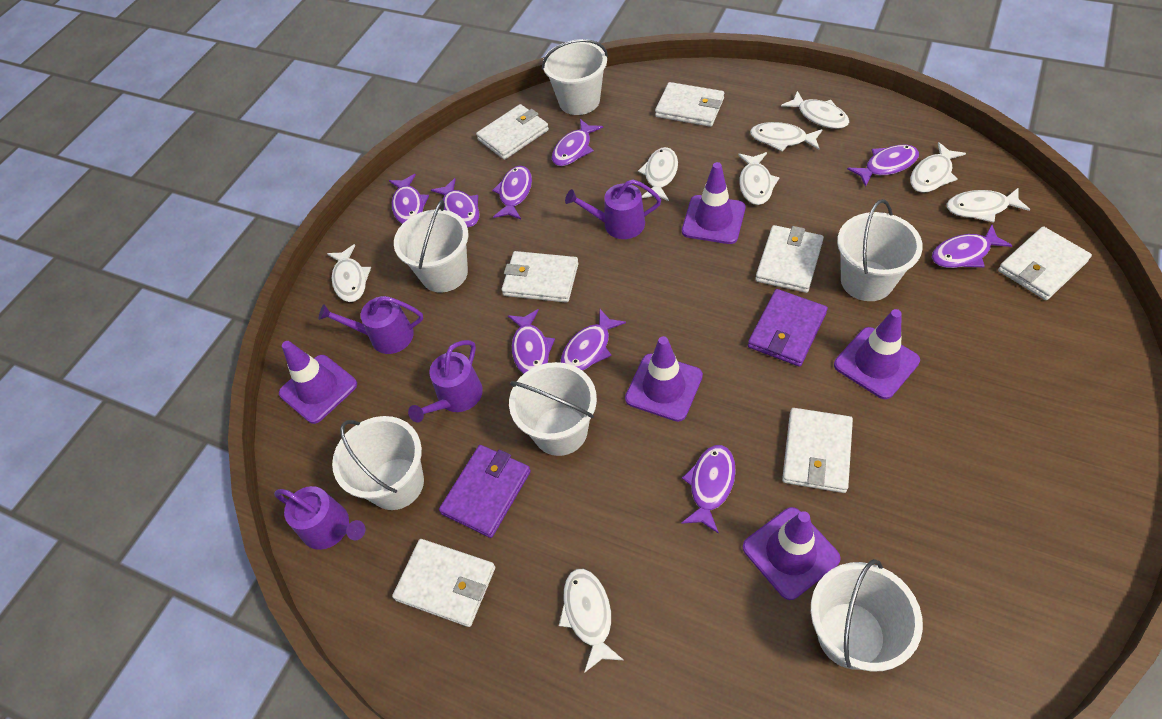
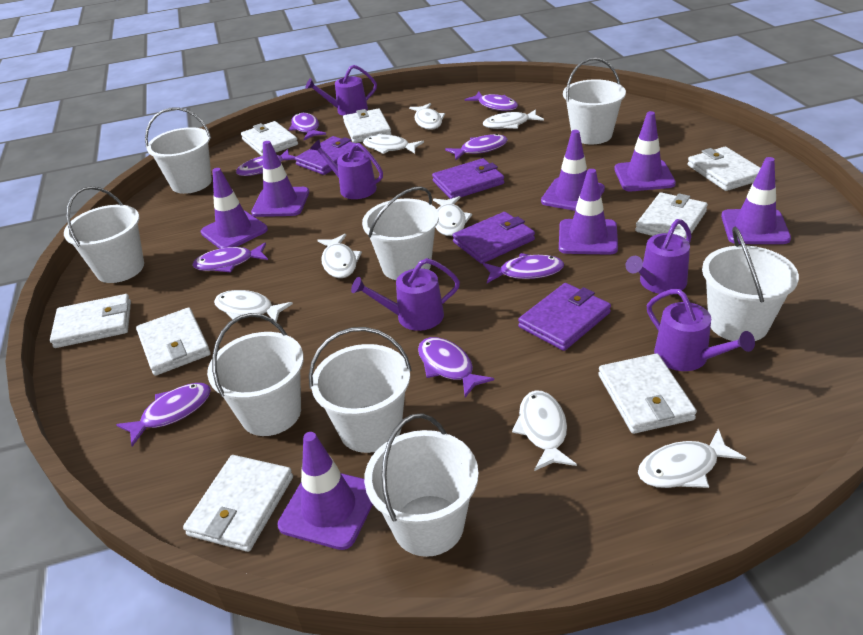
purple fish: [389,174,429,224] [431,178,480,227] [492,166,532,219] [508,309,555,374] [552,119,603,166] [560,309,626,371] [681,445,736,534] [847,145,919,187] [932,225,1013,268] = 9 -> [116,383,211,447] [192,243,268,272] [236,149,296,176] [289,113,326,140] [418,337,494,397] [445,134,508,160] [465,92,518,111] [483,253,564,283] = 8
purple traffic cone: [279,341,357,424] [625,336,703,422] [682,162,745,244] [743,507,841,600] [834,309,920,399] = 5 -> [201,168,268,249] [251,141,309,217] [277,432,373,550] [541,130,605,211] [559,169,618,255] [614,111,676,191] [721,157,791,244] = 7
purple wallet: [439,445,531,538] [748,289,828,367] = 2 -> [295,136,362,175] [432,158,504,199] [452,212,535,264] [518,283,611,351] = 4
purple watering can: [274,486,365,550] [319,296,423,354] [408,340,483,422] [565,180,661,239] = 4 -> [306,65,377,116] [310,140,383,199] [351,258,460,331] [625,219,692,294] [647,289,755,371] = 5
white bucket: [332,416,424,510] [394,200,468,292] [509,362,597,456] [542,39,608,115] [811,559,923,672] [837,199,923,301] = 6 -> [64,186,144,283] [145,108,212,194] [207,313,304,436] [309,327,412,453] [362,186,439,280] [364,414,479,557] [563,58,626,145] [702,226,799,341] = 8
white wallet: [392,539,495,627] [476,104,549,160] [501,251,579,303] [655,82,724,127] [755,225,824,293] [782,408,853,493] [998,226,1092,300] = 7 -> [50,294,131,348] [136,308,211,376] [183,455,293,552] [241,121,298,156] [343,108,392,143] [598,354,697,434] [635,192,708,239] [688,147,760,191] = 8

